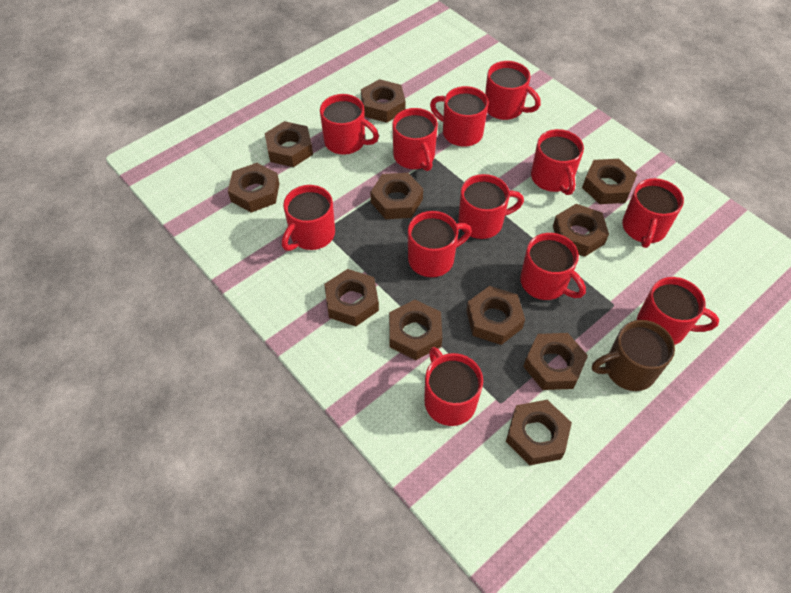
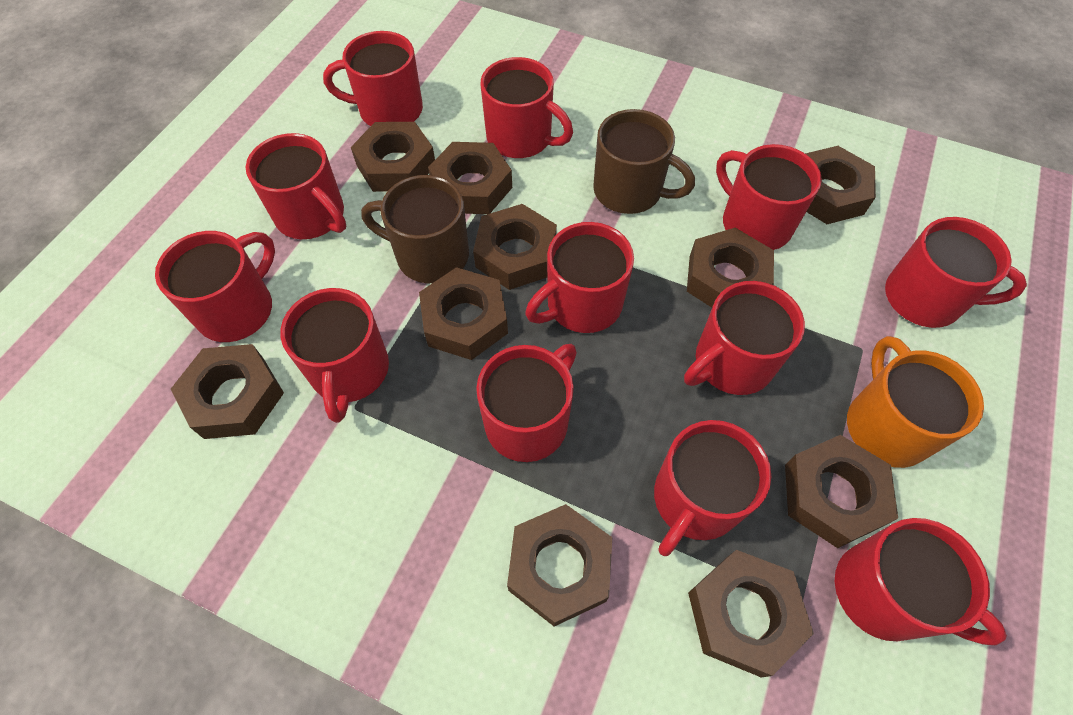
brown mug: [592,320,675,391] = 1 -> [361,175,469,283] [593,109,695,214] = 2
brown nut: [228,163,280,213] [265,121,313,167] [324,269,379,326] [361,79,406,123] [370,173,423,219] [389,300,442,360] [466,286,525,345] [506,400,572,466] [523,333,588,390] [553,204,609,257] [582,159,637,204] = 11 -> [171,344,284,439] [351,122,435,192] [419,267,508,360] [428,142,512,214] [473,204,557,290] [507,504,612,627] [687,228,774,307] [688,550,814,678] [785,435,898,548] [805,146,876,224] = 10
orange mug: none = 0 -> [847,336,984,468] = 1

